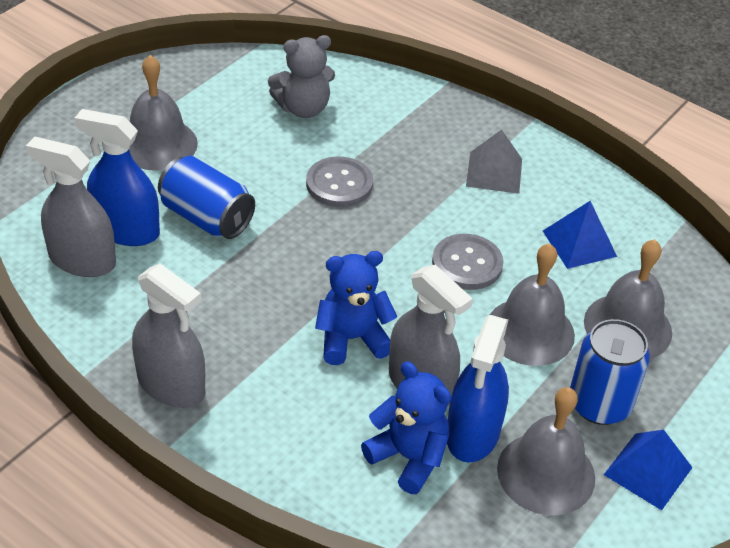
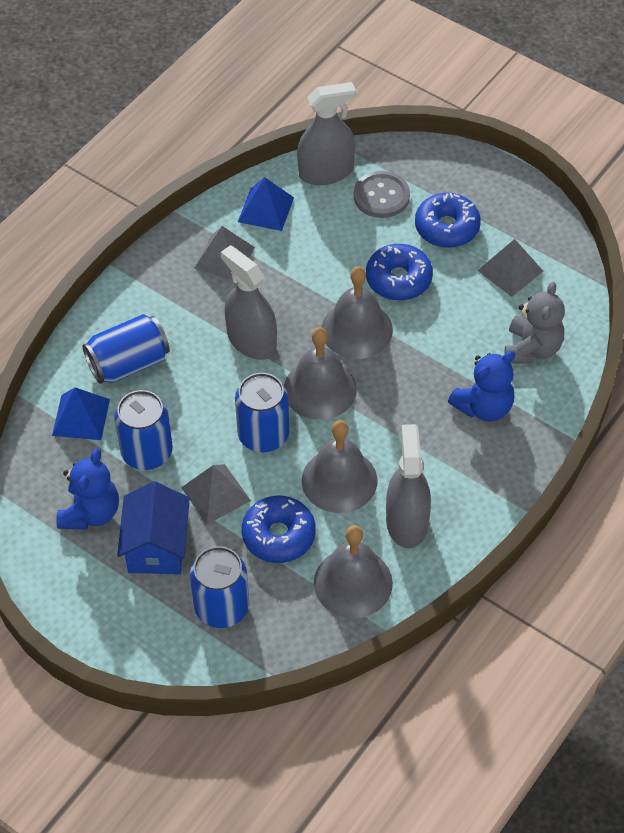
blue can: [158,155,255,239] [570,319,650,425] = 2 -> [82,314,170,384] [114,390,173,470] [190,546,249,628] [235,373,289,452] = 4
blue donut: none = 0 -> [242,496,316,563] [366,244,433,301] [415,193,481,248] = 3
blue house: none = 0 -> [117,481,190,574] = 1
blue spray bottle: [74,109,160,246] [447,315,509,463] = 2 -> none = 0
grey button: [306,157,373,207] [432,234,503,290] = 2 -> [354,171,410,218] = 1
grey pyramid: [466,130,522,194] = 1 -> [181,464,251,524] [194,226,255,280] [477,239,543,297] = 3

